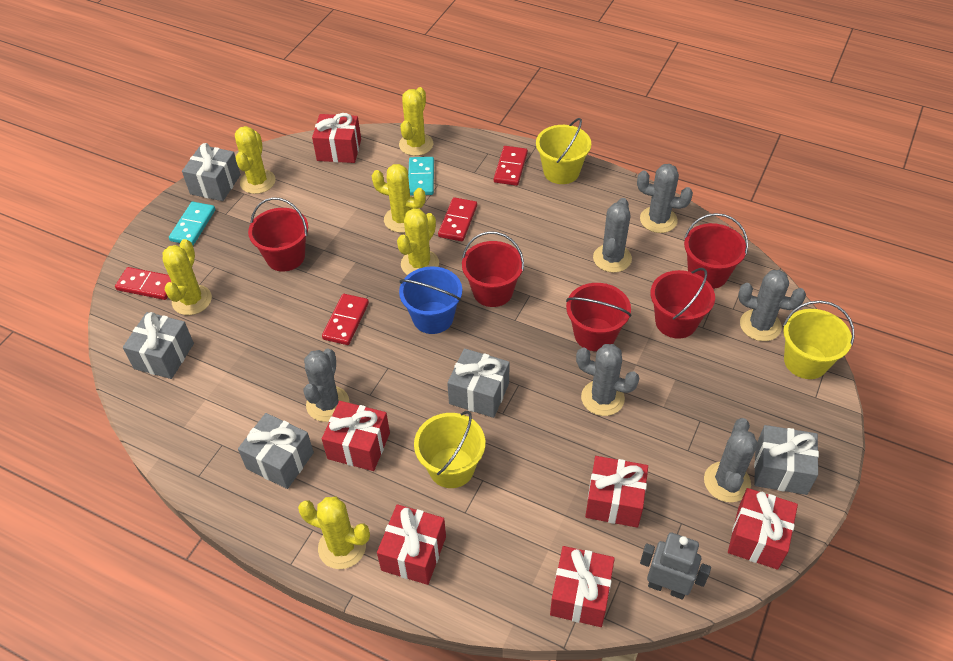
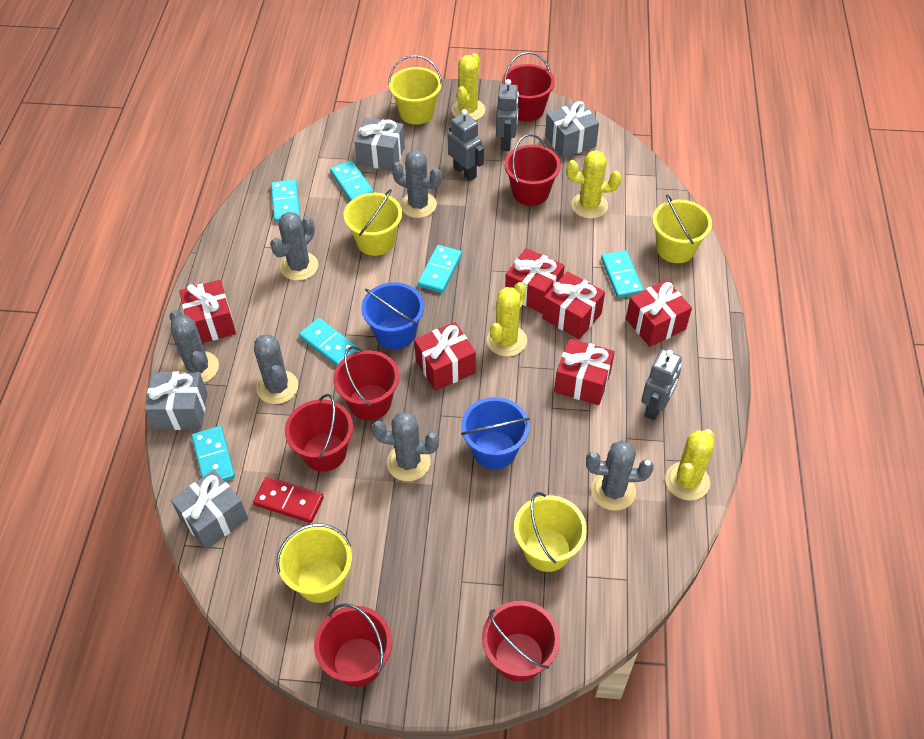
blue bucket: [399,266,462,334] = 1 -> [361,282,424,350] [461,397,530,469] = 2
grey gift: [123,312,194,379] [182,143,241,201] [238,413,314,489] [447,348,510,418] [754,425,819,495] = 5 -> [145,371,207,430] [171,470,248,550] [355,118,405,171] [545,101,599,158] = 4
grey robot: [640,532,711,599] = 1 -> [448,109,484,181] [496,79,519,151] [641,349,682,420] = 3
red bucket: [248,197,308,272] [462,231,524,307] [566,283,631,351] [651,268,715,339] [684,213,748,289] = 5 -> [285,394,353,472] [314,603,392,687] [333,346,399,420] [482,601,560,682] [502,52,555,121] [504,134,561,206] = 6
red domino: [115,267,171,300] [322,294,369,345] [438,197,477,241] [494,146,528,186] = 4 -> [253,477,324,523] = 1
turquoise domino: [169,202,215,245] [408,157,434,196] = 2 -> [192,426,235,481] [271,179,301,222] [299,318,358,366] [330,160,374,201] [418,245,462,293] [601,250,644,298] = 6
yellow bucket: [414,411,485,488] [536,118,591,184] [783,300,854,379] = 3 -> [276,524,352,603] [344,189,402,256] [388,55,442,125] [514,492,587,572] [652,195,712,263] = 5
yellow cactus: [163,239,212,315] [235,126,276,194] [298,497,370,569] [372,164,426,233] [397,208,439,275] [399,87,433,156] = 6 -> [452,53,485,120] [487,282,527,357] [566,150,621,219] [665,429,714,501] = 4

